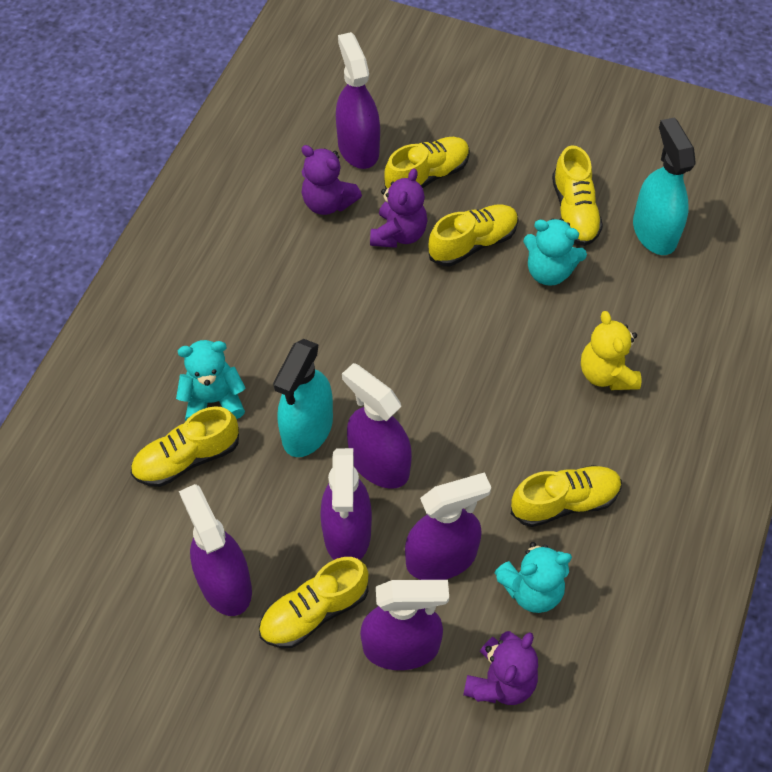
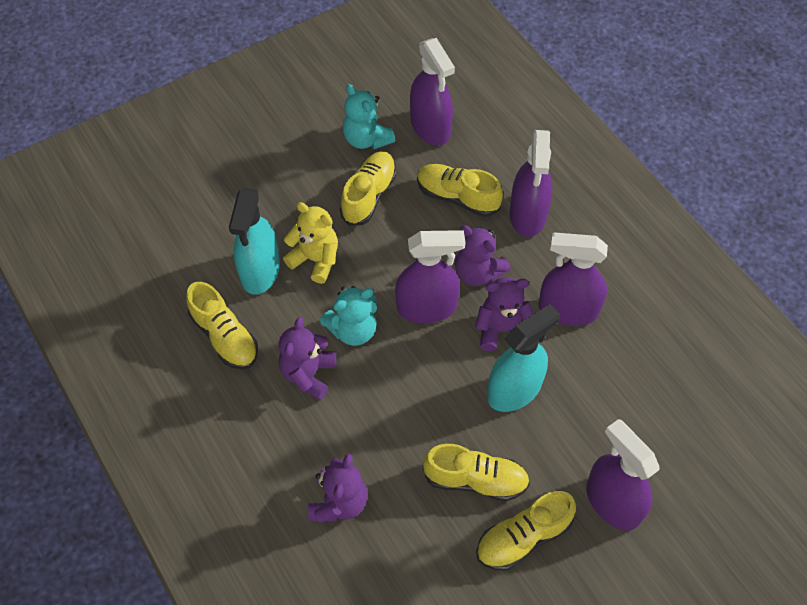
purple spray bottle: [179,484,252,616] [320,448,372,560] [336,32,380,169] [342,363,412,489] [360,580,449,670] [405,472,491,580] = 6 -> [395,230,466,323] [410,38,455,145] [510,130,553,237] [539,233,608,326] [586,419,660,531] = 5
purple teddy bear: [302,145,362,215] [370,168,427,248] [463,631,538,705] = 3 -> [279,317,336,400] [308,453,368,523] [455,225,511,286] [475,277,534,351] = 4
turquoise teddy bear: [176,340,246,421] [494,542,572,613] [523,218,587,286] = 3 -> [320,286,377,346] [342,84,396,149] = 2
yellow shoe: [131,406,239,487] [259,557,369,648] [384,137,470,189] [428,204,518,266] [511,465,622,527] [552,145,603,246] = 6 -> [186,282,258,369] [340,151,396,226] [417,164,503,217] [422,444,530,501] [476,491,576,570] = 5

